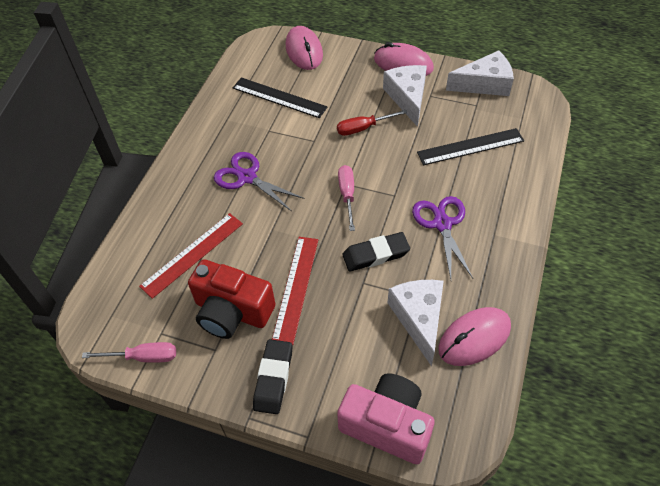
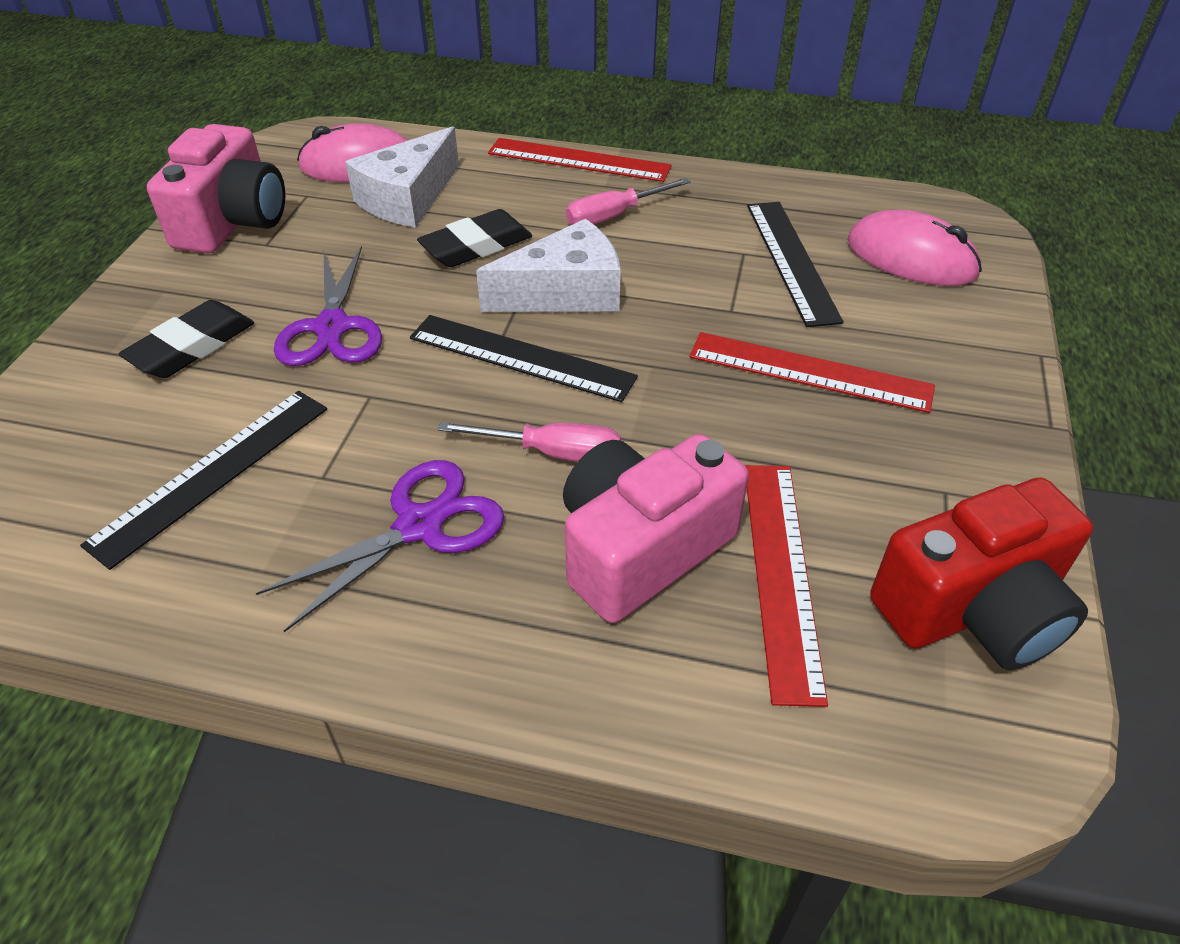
black ruler: [233,77,327,118] [417,128,524,165] = 2 -> [80,391,327,570] [410,315,638,402] [747,202,844,327] = 3
pink camera: [337,373,435,464] = 1 -> [147,124,285,253] [563,434,749,623] = 2
pink mouse: [286,26,323,70] [374,42,434,76] [438,307,511,366] = 3 -> [297,124,408,182] [847,210,982,286] = 2
red ruler: [139,213,243,299] [272,237,318,345] = 2 -> [488,138,672,182] [690,332,935,413] [745,465,828,707] = 3
red screwdriver: [337,110,408,136] = 1 -> none = 0
white cheese: [383,65,427,127] [388,280,444,366] [446,50,514,96] = 3 -> [345,126,459,228] [476,219,621,312] = 2

